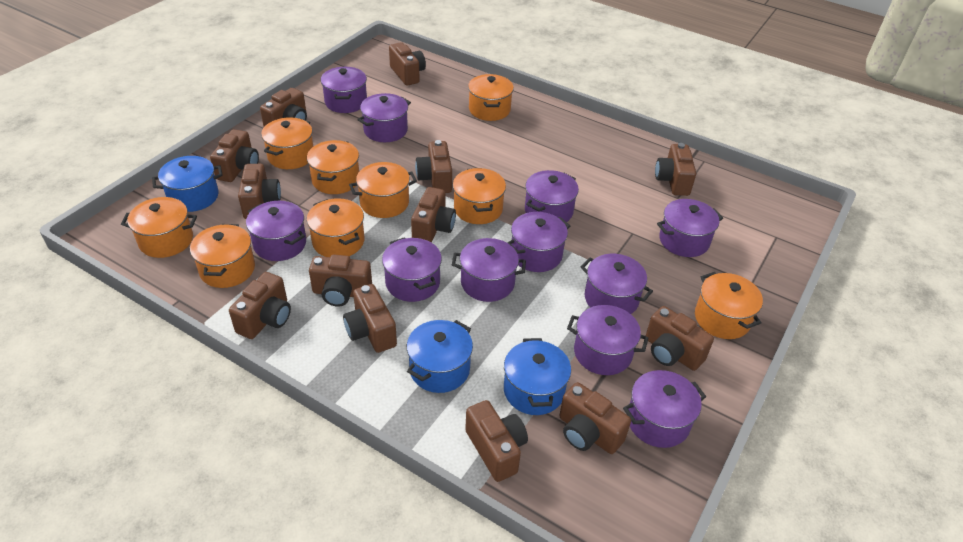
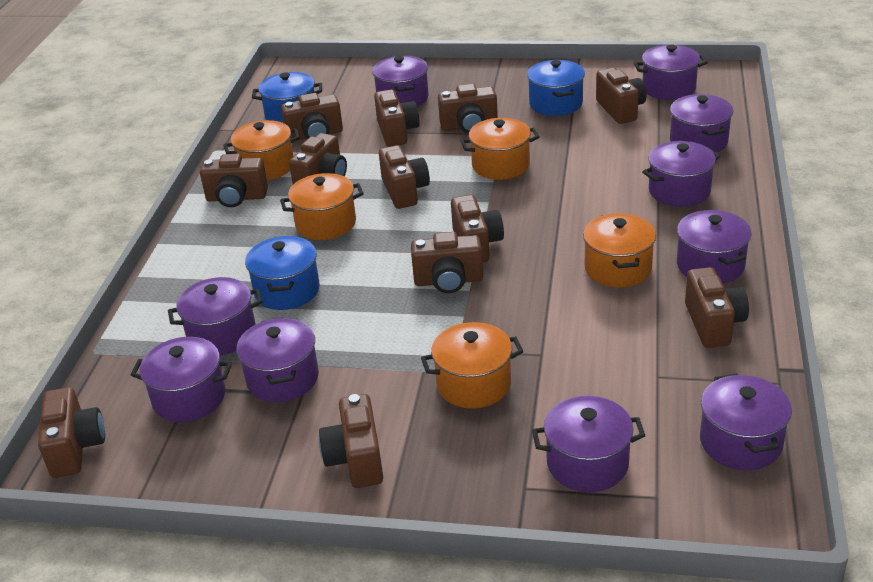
brown camera: [210,129,259,182] [229,272,291,339] [238,164,281,219] [260,88,307,127] [309,254,372,306] [343,284,397,353] [389,42,426,86] [411,187,456,243] [415,140,452,193] [465,400,528,482] [559,382,631,454] [646,306,714,371] [655,143,696,196] = 13 -> [38,387,105,478] [200,154,268,207] [281,93,343,141] [289,133,347,184] [319,394,383,488] [374,89,420,147] [379,145,430,209] [411,232,483,293] [438,84,498,133] [451,195,504,262] [596,68,647,124] [685,267,749,348] = 12
orange pot: [121,197,197,258] [190,224,255,288] [261,117,313,169] [307,140,359,194] [307,198,364,257] [349,162,417,218] [453,168,506,224] [468,74,514,121] [695,272,763,339] = 9 -> [223,120,300,180] [280,173,364,240] [421,322,523,408] [460,118,540,180] [583,213,656,287] = 5
purple pot: [246,201,306,261] [321,67,367,113] [357,93,411,142] [382,237,442,302] [452,238,526,302] [508,212,570,272] [525,170,579,222] [567,305,649,375] [580,254,653,314] [623,370,706,448] [657,199,723,257] = 11 -> [131,337,232,422] [168,277,263,355] [236,317,319,402] [372,56,429,107] [532,396,645,492] [634,45,708,100] [642,141,720,207] [670,94,733,153] [677,210,751,284] [700,373,792,470] = 10

